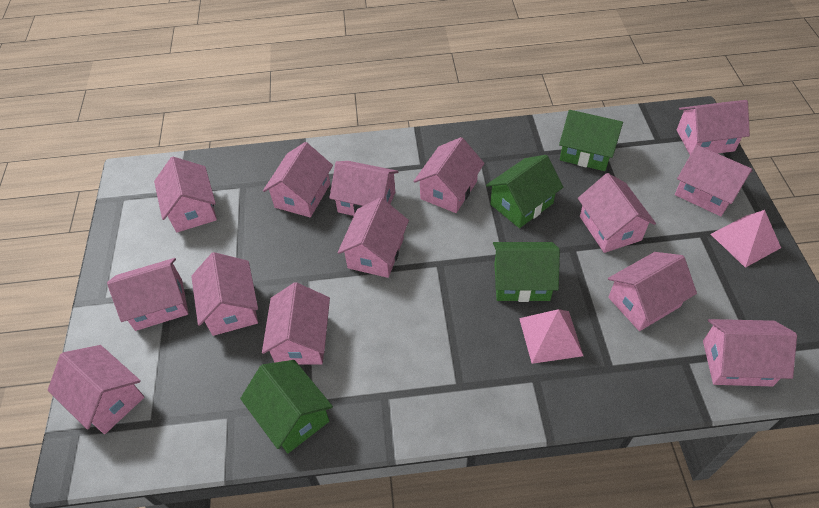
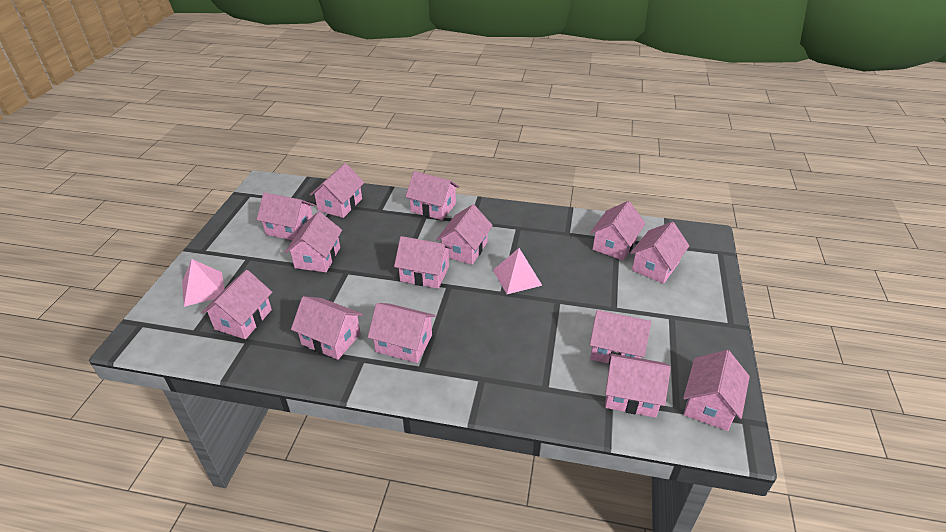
green house: [240,360,333,453] [486,155,563,228] [493,242,560,302] [559,110,623,171] = 4 -> none = 0

